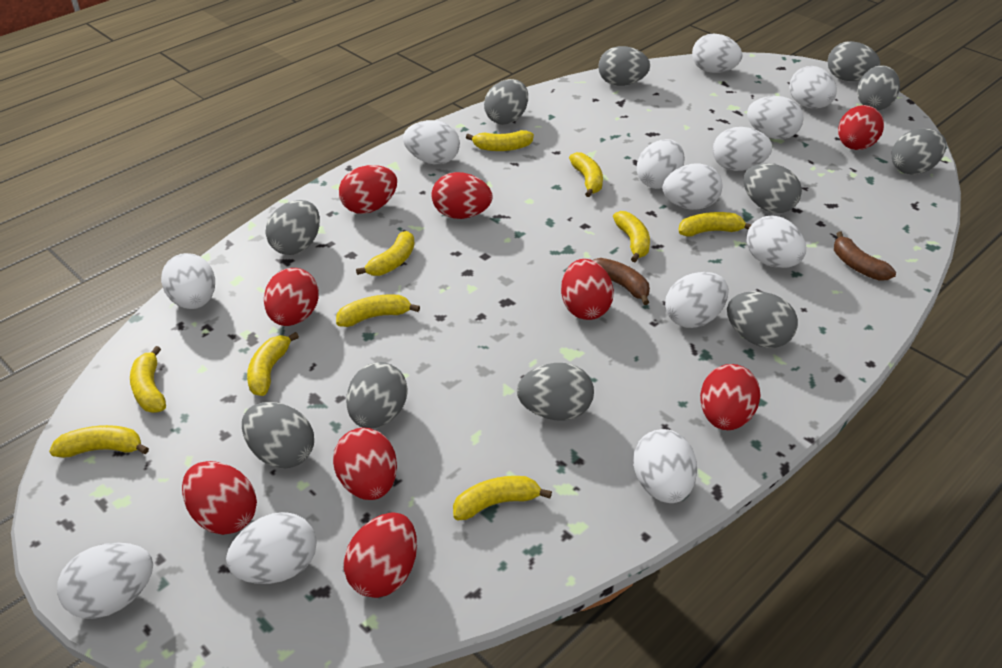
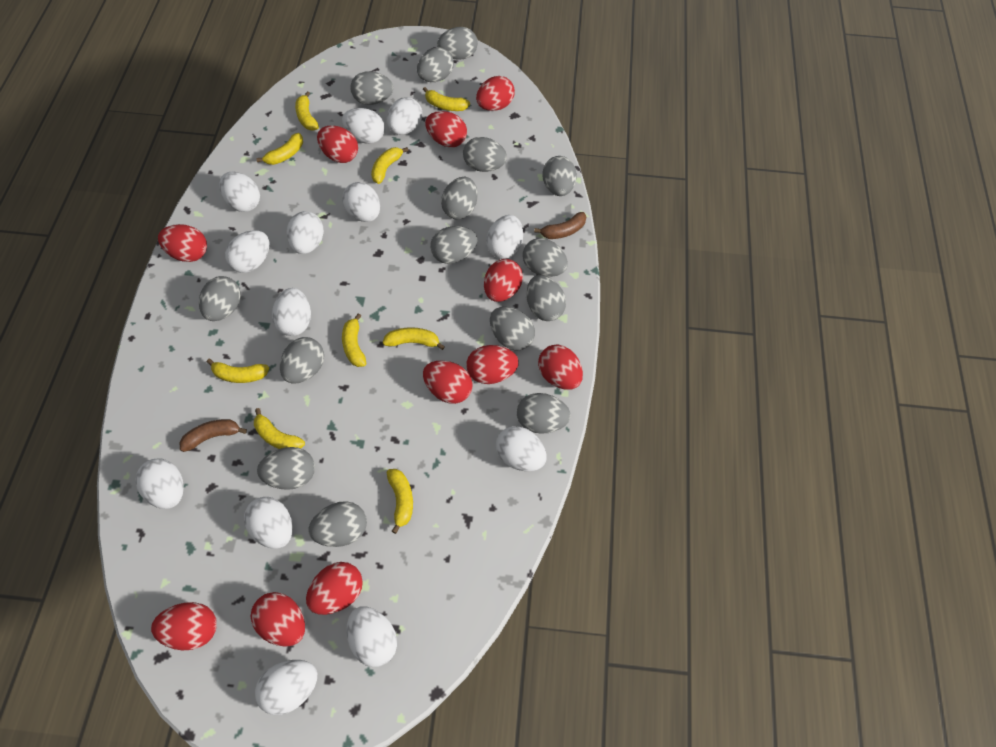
grey egg: [242,402,314,468] [266,200,320,255] [346,362,408,429] [484,79,528,125] [517,363,594,420] [598,46,650,86] [727,291,798,348] [743,163,802,213] [828,41,880,81] [857,66,900,110] [892,129,946,175] = 11 -> [199,276,241,321] [257,447,315,490] [280,337,324,384] [308,501,367,547] [350,71,393,105] [417,47,454,82] [430,226,478,264] [437,27,478,60] [441,177,477,220] [463,137,507,172] [490,307,535,351] [517,393,571,434] [522,238,568,277] [526,275,566,321] [542,156,577,196] = 15
red egg: [182,461,257,535] [264,268,319,326] [333,428,397,500] [339,165,397,214] [344,512,417,598] [431,172,492,219] [561,259,614,320] [700,364,761,430] [838,105,884,150] = 9 -> [151,602,217,651] [158,224,207,262] [251,592,305,647] [306,562,363,615] [317,126,358,163] [423,361,473,404] [425,111,467,147] [466,345,519,384] [476,76,515,111] [484,259,523,302] [538,345,583,390] = 11
yellow banana: [49,425,149,458] [130,346,166,413] [247,332,299,396] [336,294,420,327] [356,231,415,276] [453,476,552,520] [466,130,534,151] [569,152,603,197] [613,211,650,262] [678,212,752,237] = 10 -> [207,359,269,383] [254,408,305,449] [256,133,303,165] [295,91,319,130] [342,314,366,367] [371,147,409,184] [383,327,445,350] [387,469,413,534] [423,87,470,111] = 9

